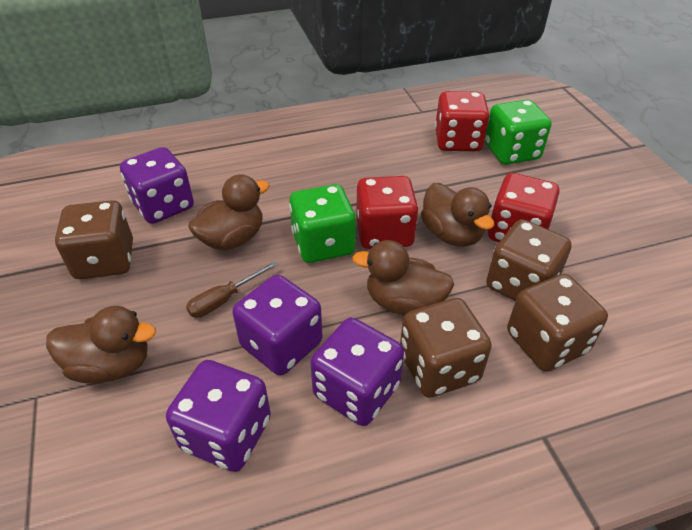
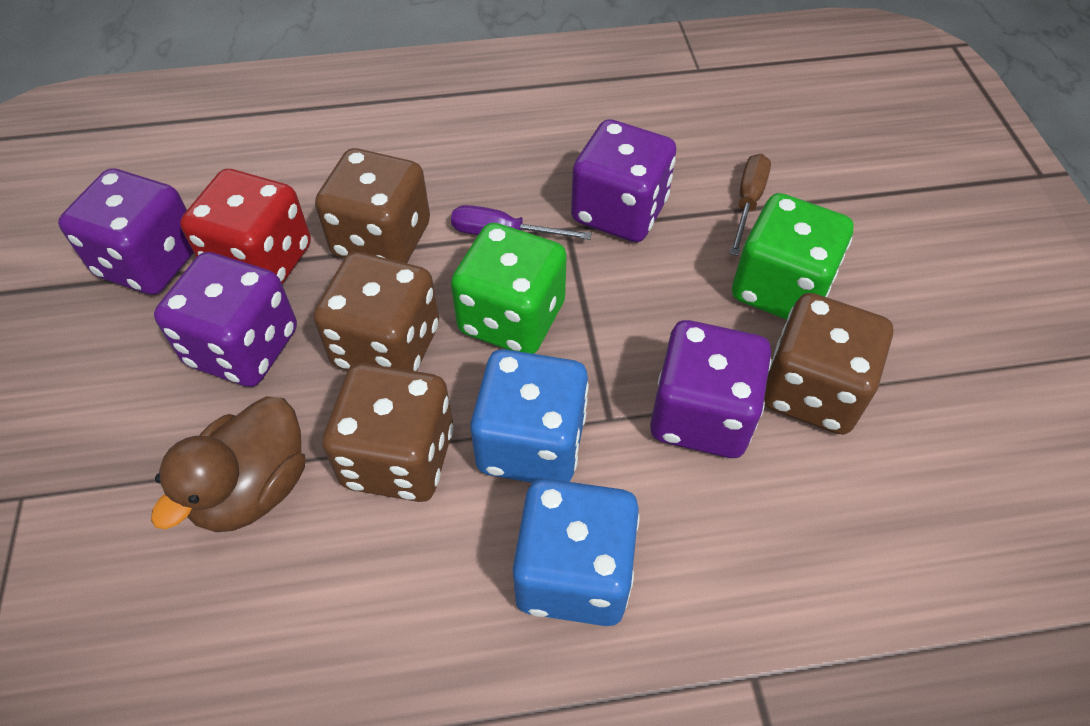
blue dice: none = 0 -> [470,349,589,483] [513,479,640,626] = 2
brown duck: [46,306,156,384] [188,174,270,250] [352,240,454,316] [421,183,494,247] = 4 -> [151,396,305,532] = 1
purple screwdriver: none = 0 -> [451,205,592,240] = 1
red dice: [356,176,418,249] [435,91,490,152] [488,173,559,242] = 3 -> [180,169,311,284] = 1

